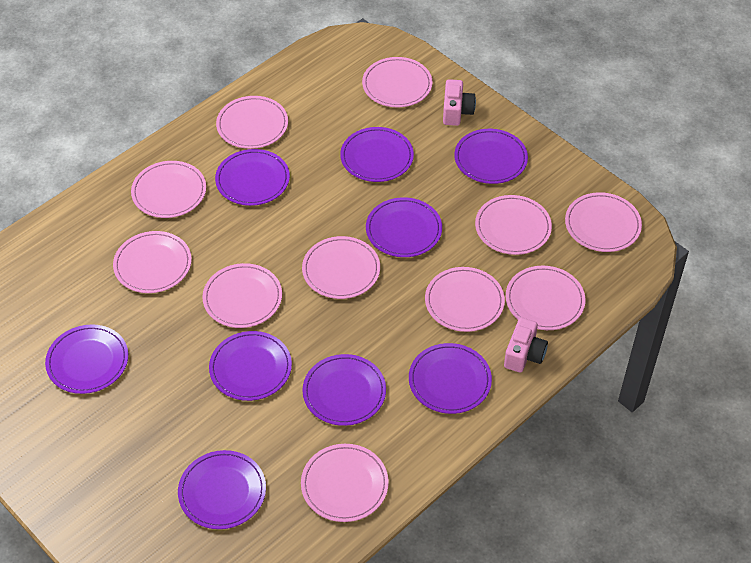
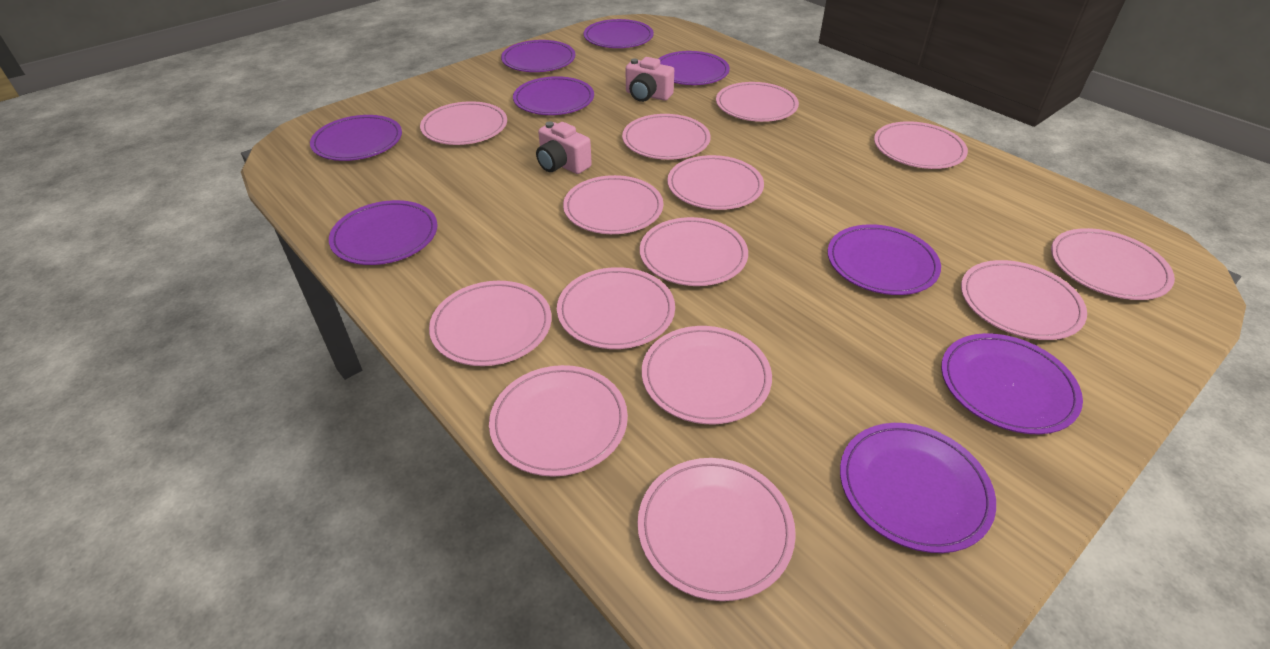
pink plate: [113,231,192,293] [131,161,206,218] [202,263,282,328] [216,96,288,149] [301,444,389,522] [302,236,380,299] [362,57,433,107] [425,267,505,332] [475,195,552,255] [506,266,585,330] [565,192,642,252] = 11 -> [420,101,507,145] [429,281,552,366] [489,365,628,477] [557,267,675,349] [563,175,663,234] [622,114,711,160] [638,458,796,601] [640,217,748,286] [642,326,772,424] [667,155,764,210] [716,82,799,122] [874,121,968,169] [961,260,1087,340] [1051,228,1175,300] = 14

